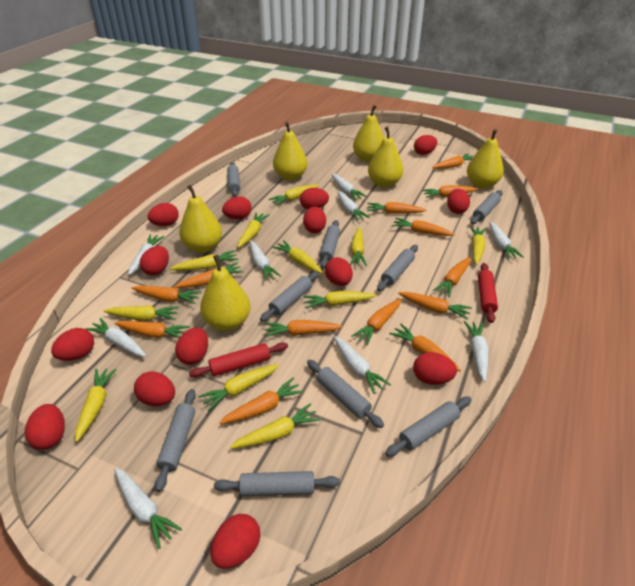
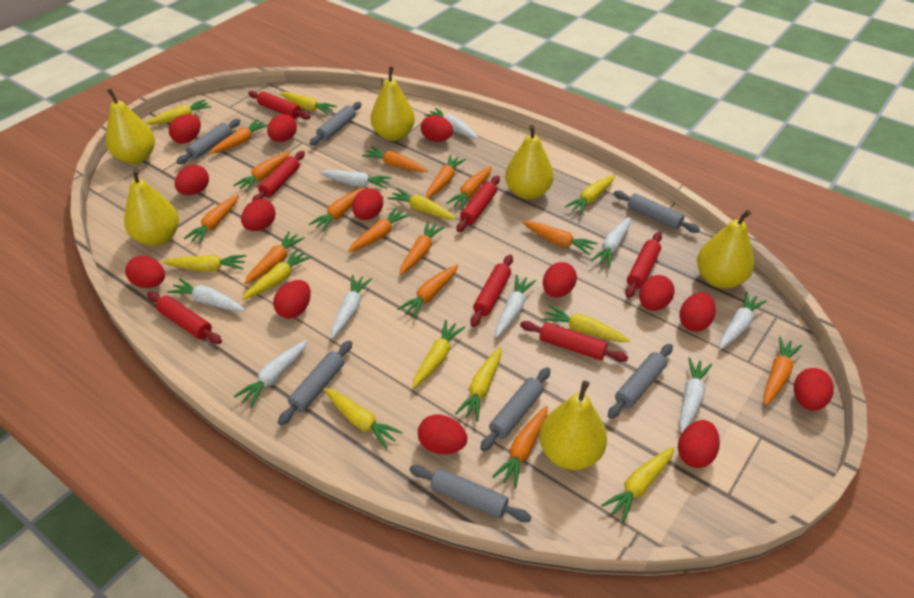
grey rolling pin: [155,389,196,492] [214,471,340,496] [227,162,240,197] [260,271,319,322] [307,360,384,428] [319,220,340,268] [377,245,418,291] [385,397,472,457] [471,190,502,224] = 9 -> [176,119,240,164] [278,341,352,426] [310,102,361,146] [409,465,531,522] [480,367,550,451] [608,344,673,419] [613,191,700,233] = 7
orange carrot: [114,321,190,338] [131,286,202,304] [174,262,243,288] [219,378,304,424] [265,320,342,337] [351,299,402,345] [367,202,427,214] [389,324,461,372] [392,218,455,236] [398,292,472,320] [422,185,477,198] [432,153,473,169] [433,257,470,297] = 13 -> [184,195,239,244] [209,119,268,154] [233,151,290,192] [244,231,305,285] [309,187,366,232] [348,207,410,252] [362,146,428,172] [397,264,458,319] [399,221,445,275] [426,155,466,198] [446,166,492,210] [492,406,548,488] [522,221,598,255] [764,336,803,405] = 14
red rolling pin: [189,342,288,377] [478,263,498,323] = 2 -> [147,292,222,344] [248,91,311,120] [252,151,305,201] [456,176,500,232] [470,255,513,327] [520,321,628,362] [625,232,662,298] = 7

